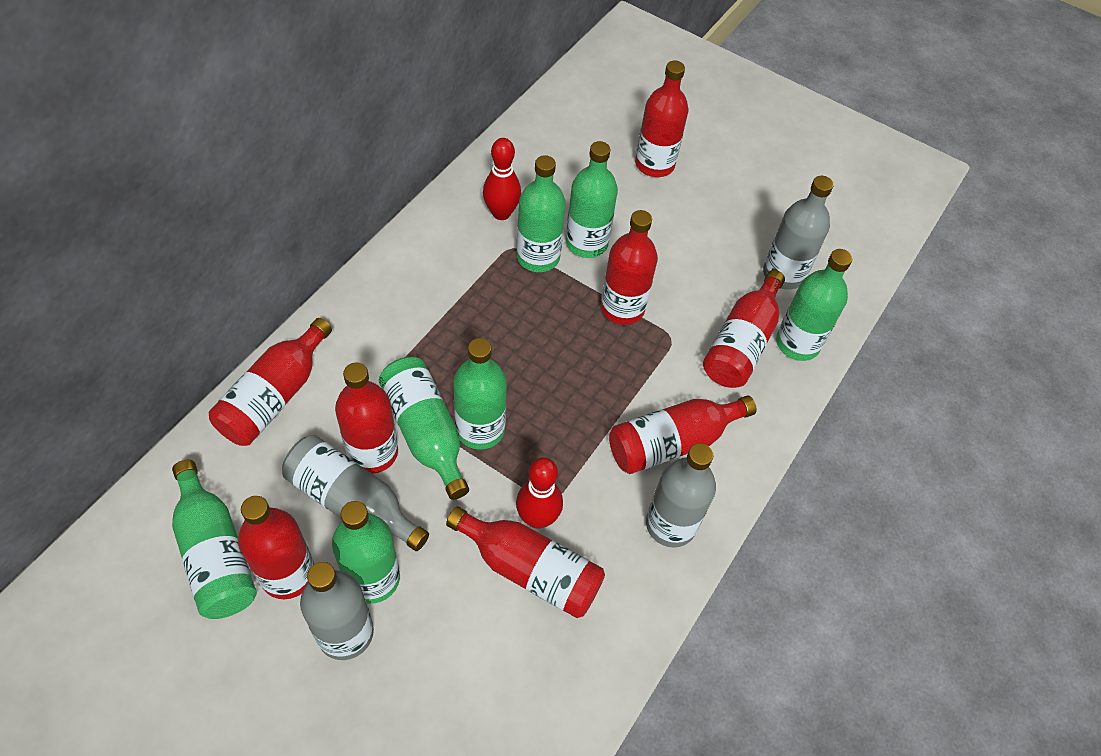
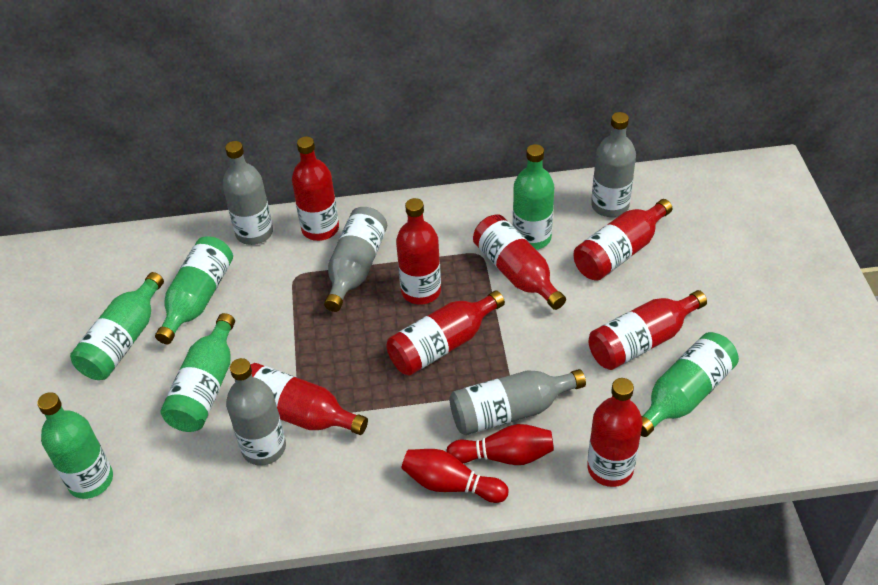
green bottle: [172,460,257,619] [332,501,400,604] [379,357,469,500] [453,338,507,450] [517,155,566,272] [566,141,618,258] [776,249,852,361] = 7 -> [37,392,113,499] [70,272,164,380] [155,237,233,344] [160,313,235,432] [513,144,554,250] [641,332,739,437] = 6
grey bottle: [282,435,429,551] [300,562,374,660] [646,443,716,548] [763,176,834,290] = 4 -> [222,141,273,245] [226,358,286,465] [324,207,387,312] [450,369,586,435] [591,112,636,217] = 5

